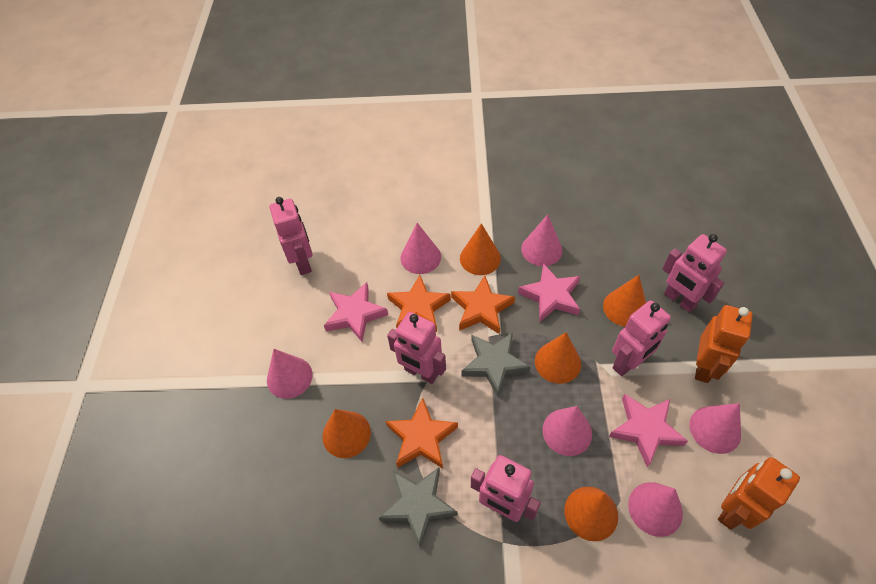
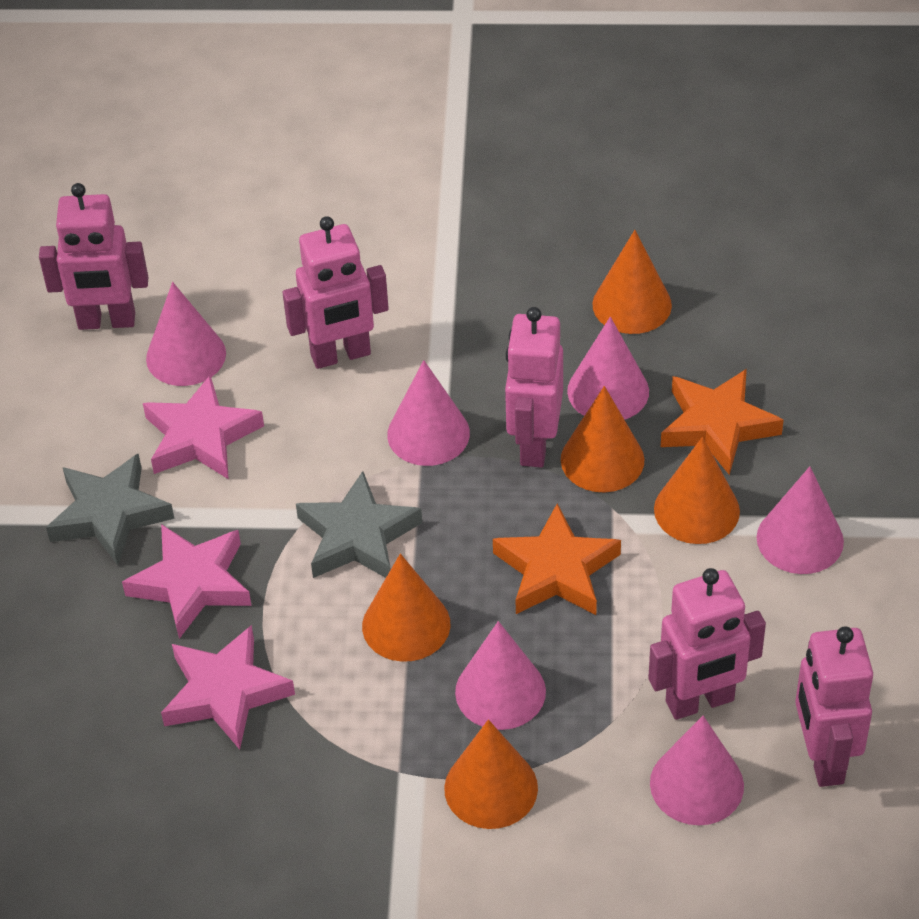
orange robot: [695,305,753,383] [718,457,800,530] = 2 -> none = 0
orange star: [385,398,458,469] [387,275,451,332] [451,276,515,334] = 3 -> [493,503,621,615] [661,369,784,475] = 2

